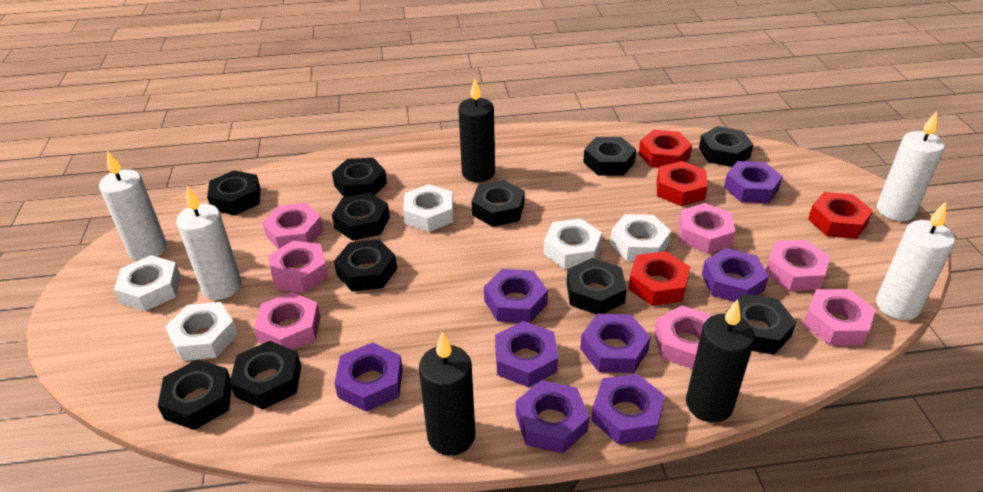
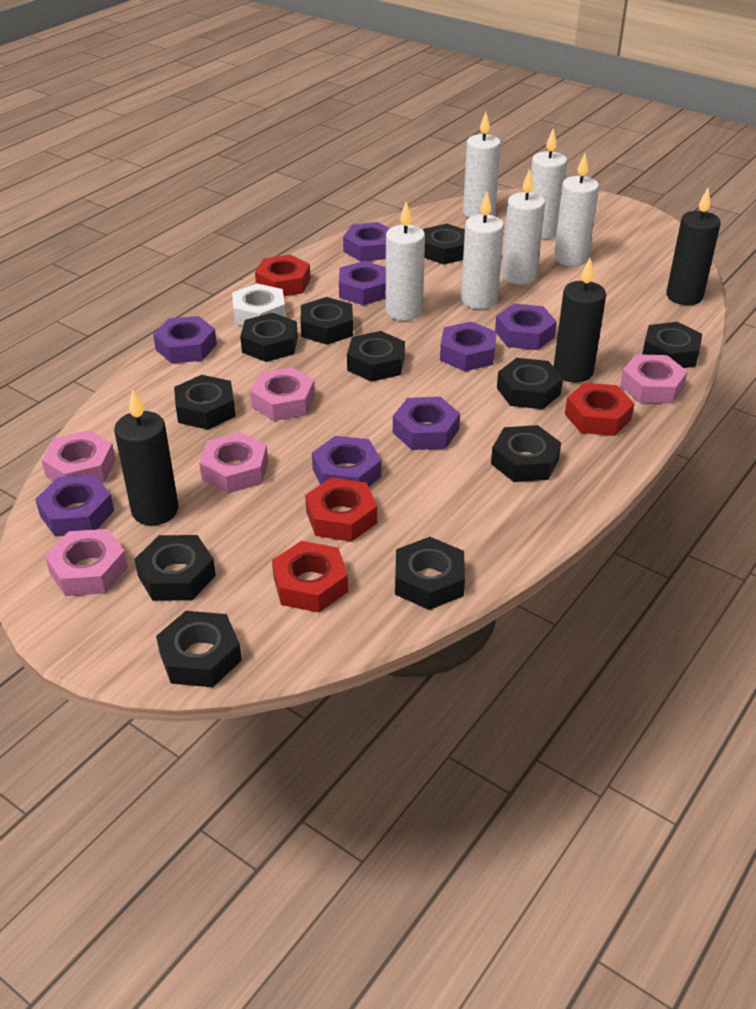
pink nut: [254,292,321,350] [262,203,323,249] [268,241,328,293] [654,306,713,369] [678,203,735,254] [766,240,830,291] [803,289,876,345] = 7 -> [41,430,116,483] [45,529,128,596] [199,432,268,493] [250,367,315,421] [620,354,688,404] = 5
white candle: [99,151,167,261] [176,186,242,300] [876,202,955,320] [877,111,945,221] = 4 -> [386,202,425,321] [461,192,504,309] [463,112,501,218] [501,169,545,285] [529,128,567,239] [554,153,599,266] = 6
white nut: [114,255,181,311] [165,302,238,361] [403,184,453,232] [544,218,602,269] [610,214,671,261] = 5 -> [232,283,286,326] = 1

